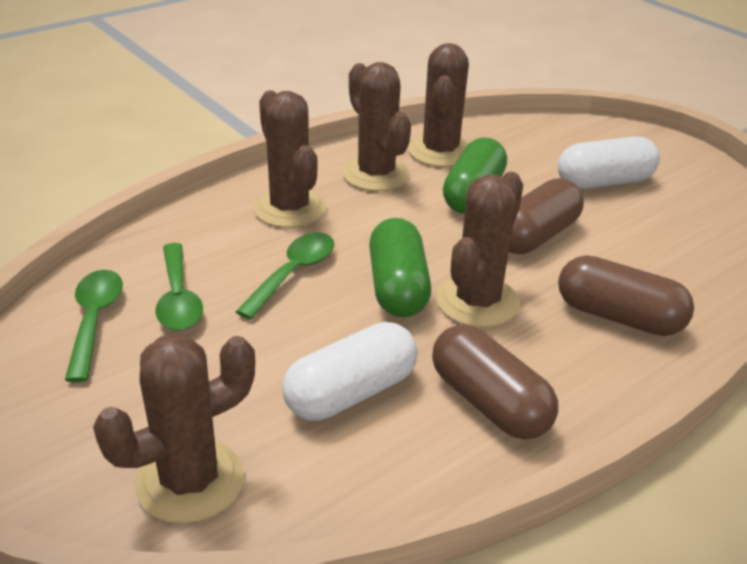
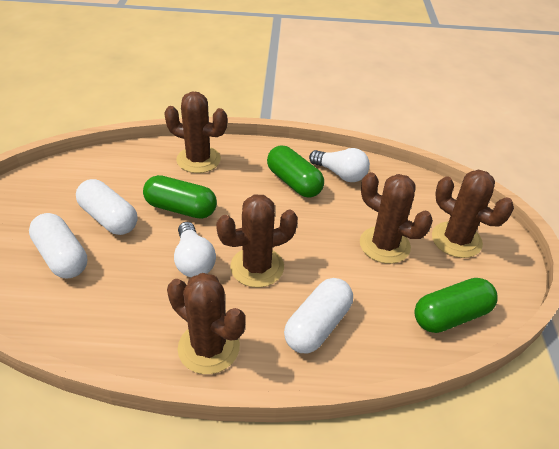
brown capsule: [432,324,558,440] [509,178,584,254] [558,255,694,336] = 3 -> none = 0
green capsule: [369,218,431,317] [443,137,507,214] = 2 -> [143,175,217,219] [267,146,324,197] [414,278,498,333] = 3
green spoon: [65,270,123,382] [155,243,203,331] [235,232,334,319] = 3 -> none = 0
white capsule: [282,322,418,421] [558,137,660,189] = 2 -> [29,213,87,279] [76,179,138,235] [284,278,353,353] = 3
white light bulb: none = 0 -> [174,222,216,277] [309,148,370,182] = 2

